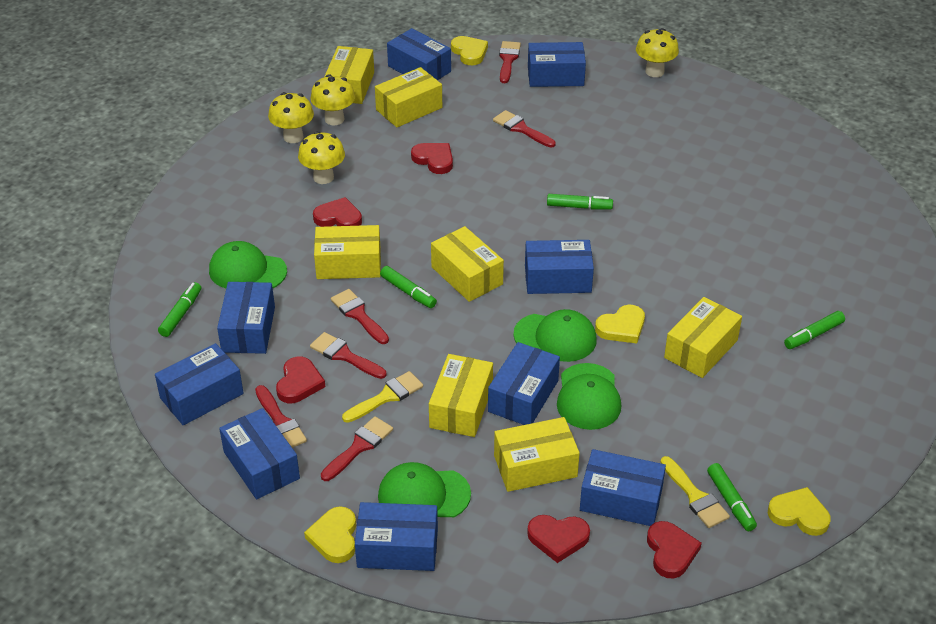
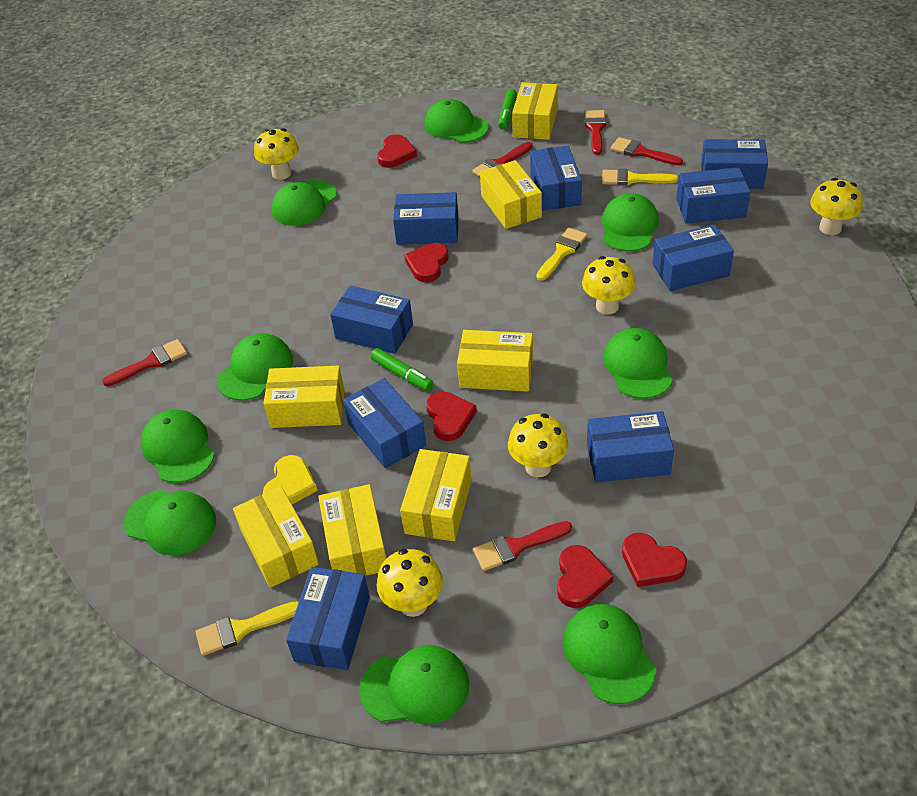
green cap: [209,241,287,288] [378,462,471,517] [513,309,597,362] [557,363,621,430] = 4 -> [124,490,216,556] [141,409,215,483] [217,333,293,401] [272,180,337,226] [359,645,469,724] [424,99,489,143] [563,604,656,704] [602,193,659,251] [603,328,673,399] = 9
green marker: [158,282,201,337] [380,266,437,308] [547,194,613,210] [707,463,757,531] [784,311,845,349] = 5 -> [371,348,433,391] [498,89,517,130] = 2
red brush: [255,385,307,448] [310,332,386,379] [321,416,393,481] [331,289,389,344] [493,110,556,148] [499,41,521,83] = 6 -> [102,339,187,386] [472,142,533,177] [473,521,572,571] [585,110,606,155] [610,137,683,165] = 5
yellow brush: [342,371,423,423] [660,456,730,528] = 2 -> [195,601,299,656] [537,228,587,281] [602,169,678,186] = 3
yellow heart: [304,506,356,563] [451,36,488,65] [595,305,645,343] [768,487,831,536] = 4 -> [263,455,318,504] = 1
yellow mushroom: [268,92,314,143] [298,131,345,184] [310,74,355,126] [636,28,679,77] = 4 -> [254,128,299,180] [377,549,443,617] [508,413,568,477] [582,256,636,315] [810,178,863,235] = 5

